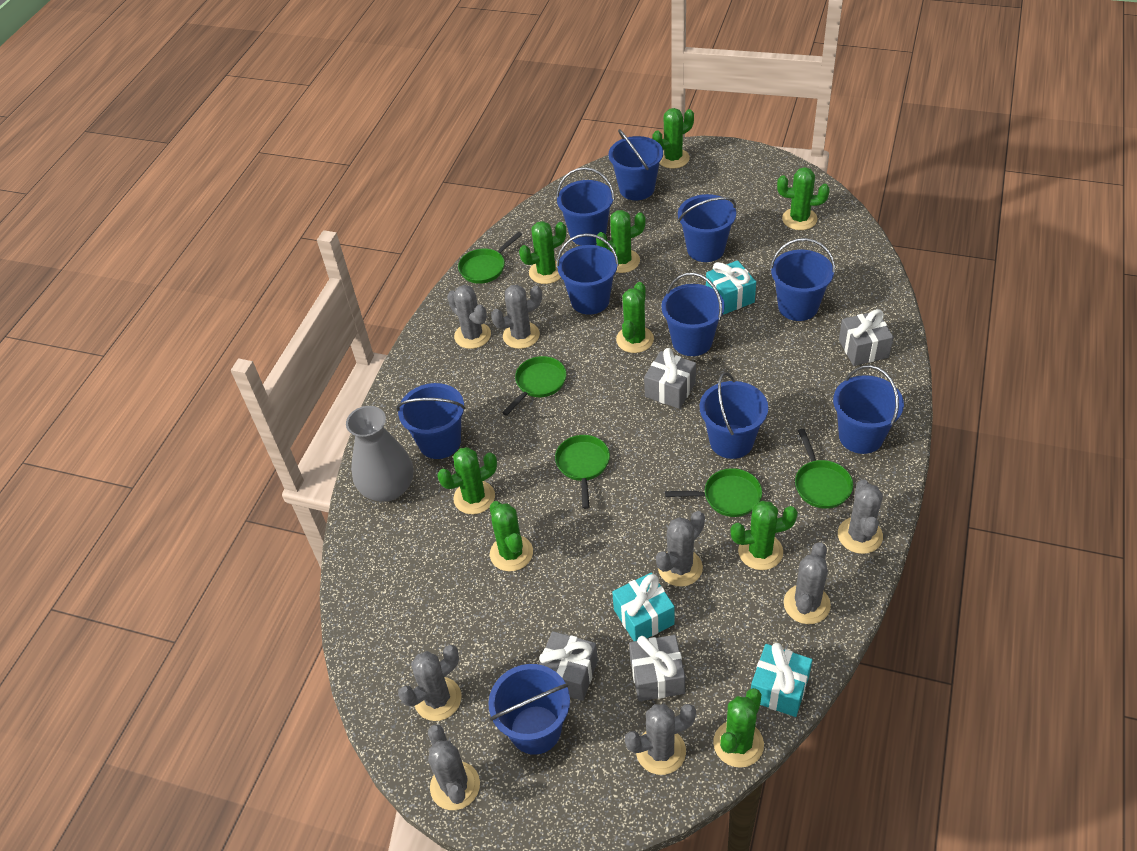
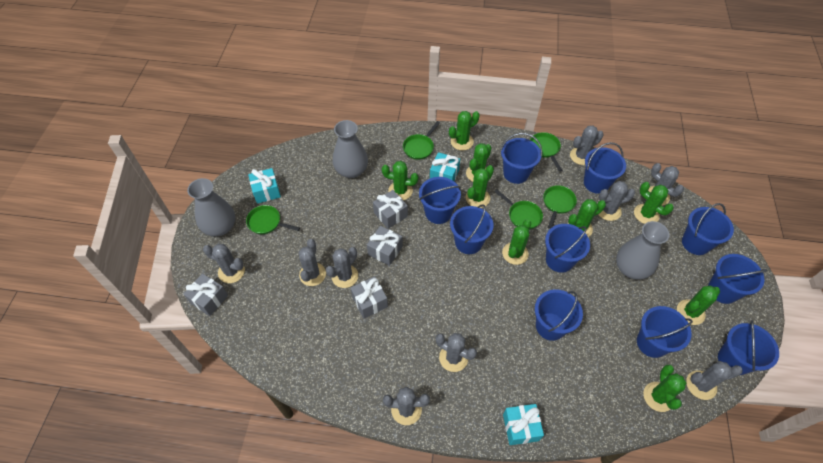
grey cactus: [398,645,461,721] [428,724,480,810] [447,285,491,349] [491,285,542,349] [625,704,696,775] [656,511,705,587] [784,542,831,624] [838,480,883,554] = 8 -> [203,244,245,283] [298,239,326,286] [326,247,358,288] [383,387,430,425] [436,333,477,372] [570,125,604,165] [598,181,635,221] [648,163,684,206] [686,361,743,400] = 9
grey vase: [346,406,413,502] = 1 -> [187,178,235,236] [333,120,368,178] [616,221,669,280] = 3

